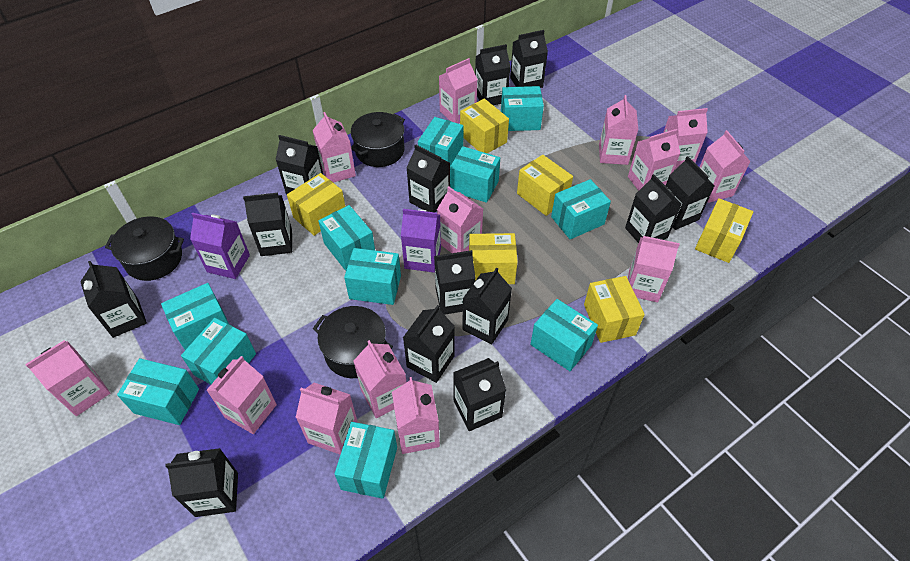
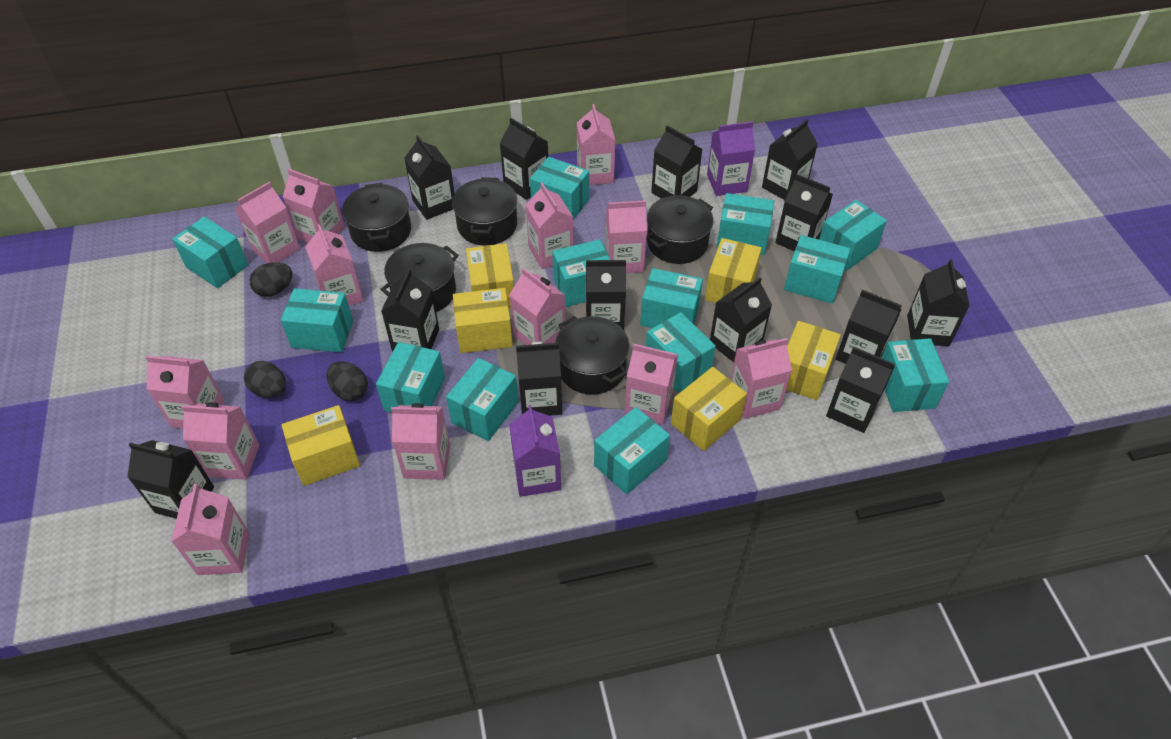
black egg: none = 0 -> [244,361,286,398] [250,262,292,297] [327,361,368,401] = 3
black pot: [105,216,184,281] [313,306,393,378] [351,112,405,167] = 3 -> [342,183,411,252] [380,243,459,312] [452,177,517,246] [555,316,629,395] [646,195,713,264] = 5
turquoise box: [117,358,199,425] [161,283,229,350] [181,318,256,385] [318,205,375,271] [334,422,397,499] [344,248,401,305] [418,117,464,166] [450,146,500,203] [501,86,544,131] [530,299,598,371] [551,179,611,239] = 11 -> [172,217,248,288] [281,288,353,352] [376,342,445,412] [446,358,519,441] [530,157,589,220] [552,239,610,307] [594,407,670,494] [640,268,703,328] [646,312,716,393] [717,193,774,255] [784,235,850,304] [819,200,887,271] [882,338,949,412] = 13

